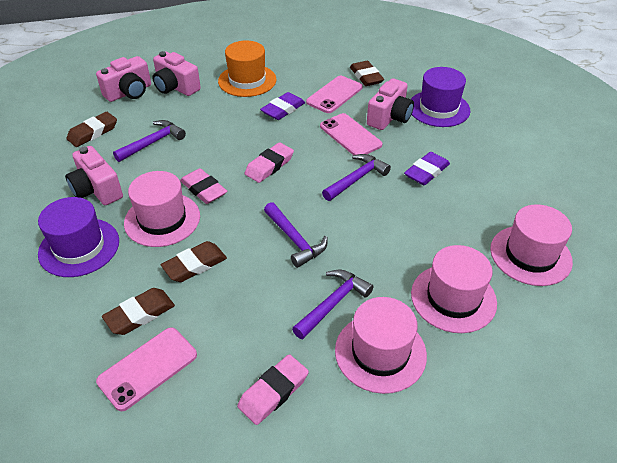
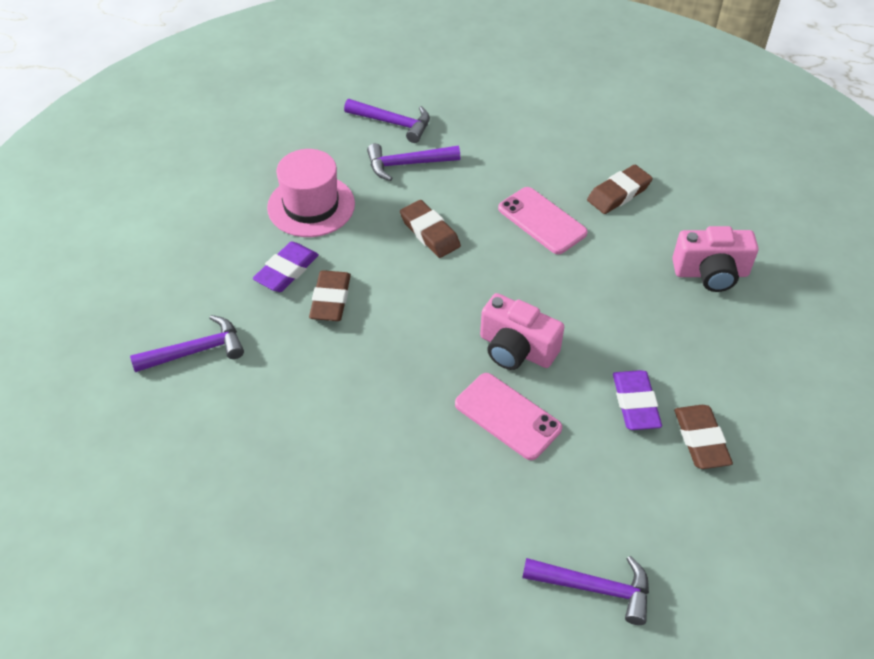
orange hat: [218,40,276,97] = 1 -> none = 0
pink camera: [65,146,123,205] [96,56,151,102] [152,51,201,96] [367,78,414,130] = 4 -> [480,293,564,370] [672,226,758,292] = 2
pink eraser: [180,168,227,204] [237,354,309,425] [245,142,294,183] = 3 -> none = 0
pink hat: [124,171,200,247] [335,297,427,394] [411,245,497,333] [490,204,573,286] = 4 -> [267,149,355,237] = 1
pink phone: [96,327,197,411] [306,76,363,113] [320,113,382,155] = 3 -> [455,373,562,460] [498,187,588,254] = 2
purple hat: [38,197,119,277] [411,67,470,127] = 2 -> none = 0

